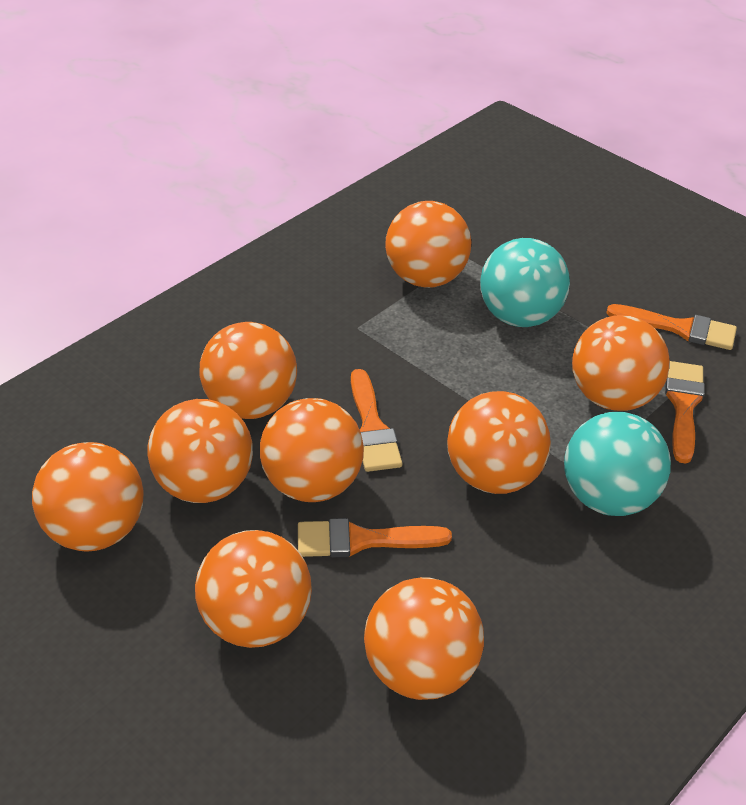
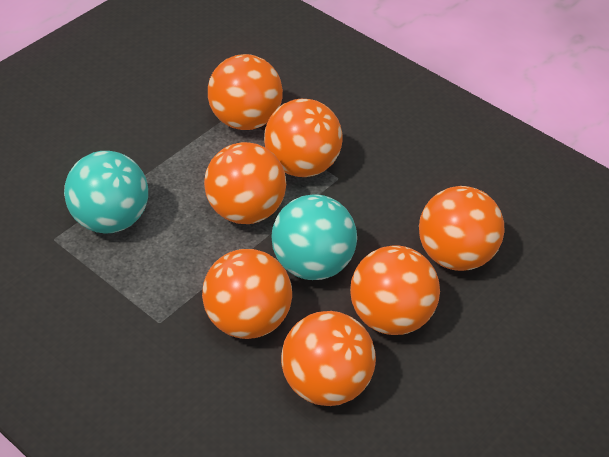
orange ball: [32,442,143,551] [148,399,253,503] [195,530,312,648] [200,322,297,419] [260,398,364,502] [364,577,484,700] [385,201,471,288] [447,391,551,494] [572,315,670,411] = 9 -> [202,249,292,339] [204,142,286,224] [208,54,283,130] [264,99,343,177] [281,311,376,406] [350,245,440,335] [419,186,505,271] = 7
orange brush: [298,518,452,557] [351,369,402,472] [606,304,737,350] [665,361,705,464] = 4 -> none = 0

